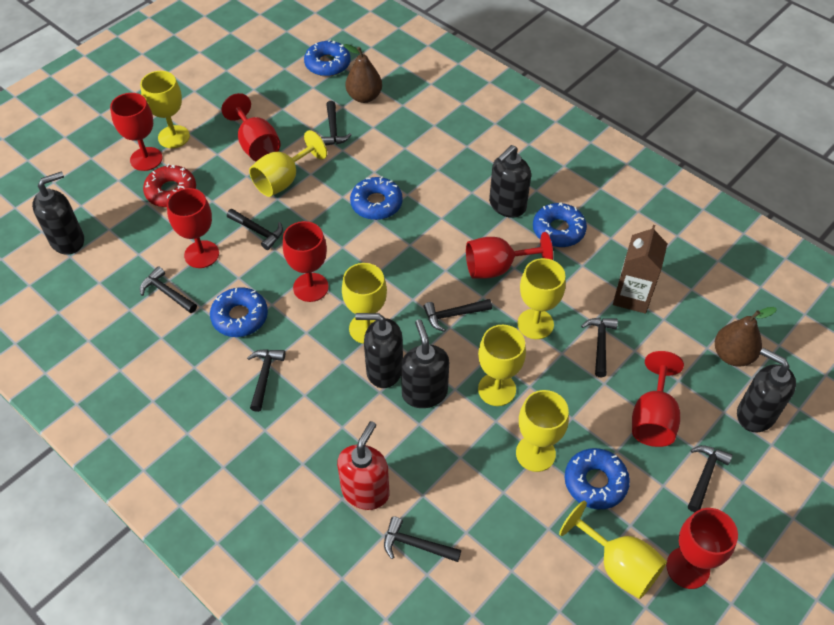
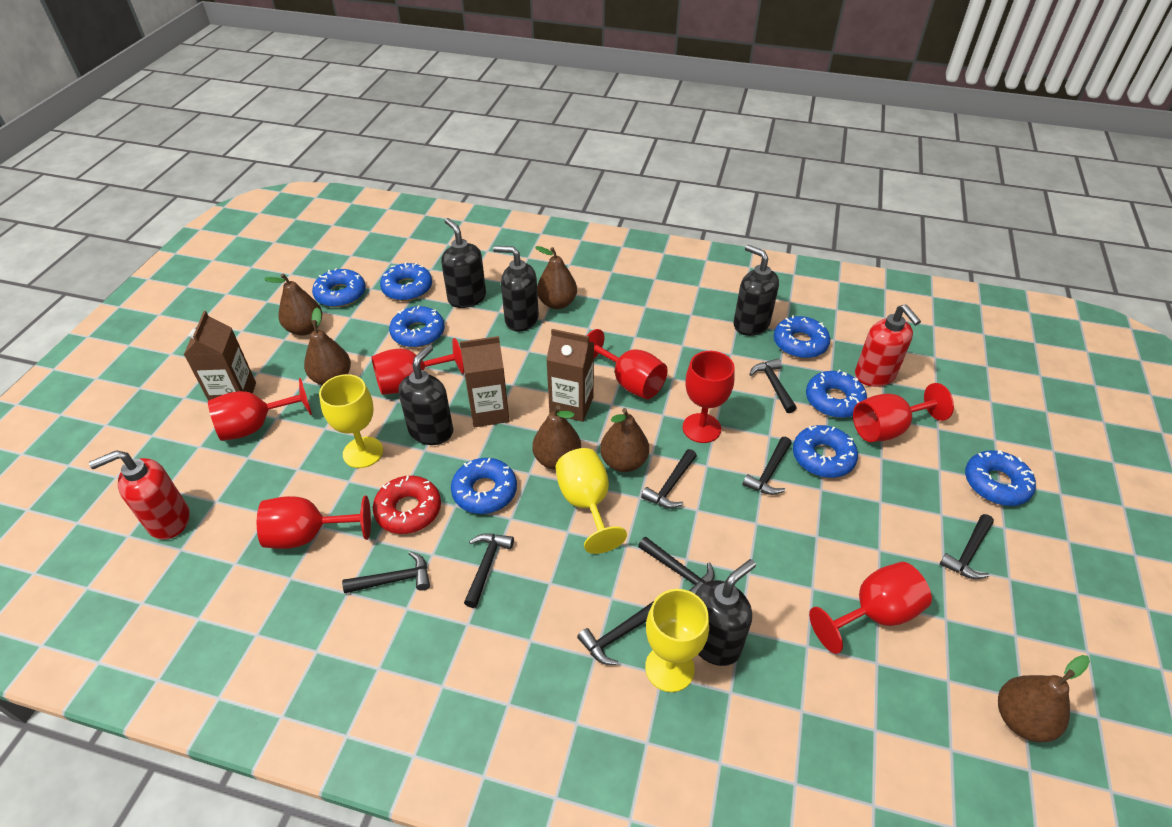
blue donut: [210,287,268,337] [304,39,351,77] [350,176,403,220] [533,202,587,247] [565,448,630,509] = 5 -> [312,268,366,307] [380,262,432,301] [389,305,445,348] [451,458,517,514] [774,315,830,358] [793,425,858,478] [806,370,867,418] [965,450,1036,506] = 8
brown carton: [613,225,667,313] = 1 -> [184,311,256,401] [460,336,509,427] [546,329,594,422] = 3
brown pear: [344,44,382,103] [715,307,777,366] = 2 -> [264,274,322,336] [304,308,351,385] [532,405,581,470] [535,246,577,309] [600,408,649,472] [998,655,1090,742] = 6
red soap dispenser: [337,421,389,510] = 1 -> [89,450,190,540] [855,304,921,387] = 2
yellow goblet: [140,71,190,148] [249,130,327,197] [342,263,387,344] [478,325,526,406] [516,390,569,472] [517,258,566,339] [559,501,667,599] = 7 -> [319,374,383,468] [556,448,627,554] [645,589,709,692] = 3

